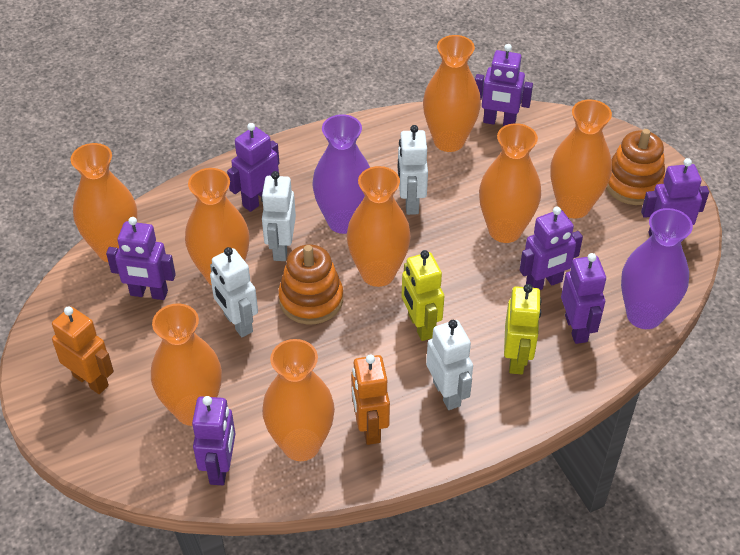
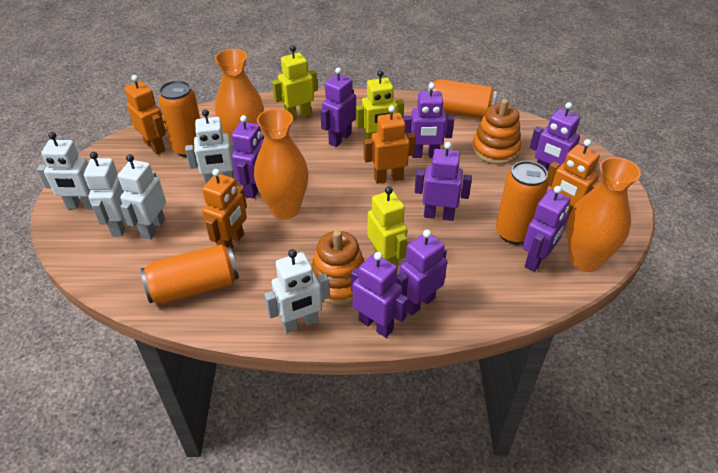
orange can: none = 0 -> [141,244,239,303] [159,80,200,157] [428,79,497,118] [496,161,549,244] = 4
orange robot: [52,306,114,394] [351,355,390,445] = 2 -> [125,75,166,155] [202,169,247,249] [364,106,416,184] [547,139,600,219] = 4
orange vase: [70,143,138,263] [151,304,222,426] [185,168,250,286] [262,339,335,461] [346,166,411,287] [423,35,481,152] [479,123,541,243] [550,99,612,218] = 8 -> [215,49,264,144] [254,109,308,219] [567,157,641,272] = 3
purple robot: [106,217,176,300] [192,396,235,485] [227,123,280,212] [475,44,533,126] [520,207,583,290] [561,253,606,344] [641,158,709,236] = 7 -> [231,115,264,199] [320,67,356,147] [351,252,408,338] [396,230,447,316] [404,83,454,158] [415,142,472,221] [523,186,571,272] [530,102,585,171] = 8
purple vase: [312,114,370,234] [621,208,693,329] = 2 -> none = 0
white robot: [210,247,258,337] [261,171,296,261] [398,125,428,215] [426,320,473,410] = 4 -> [37,132,93,209] [84,152,126,236] [118,154,166,240] [185,109,235,184] [264,249,330,333] = 5
yellow robot: [402,250,444,341] [504,284,542,374] = 2 -> [272,45,318,120] [356,70,404,139] [368,186,407,269] = 3

